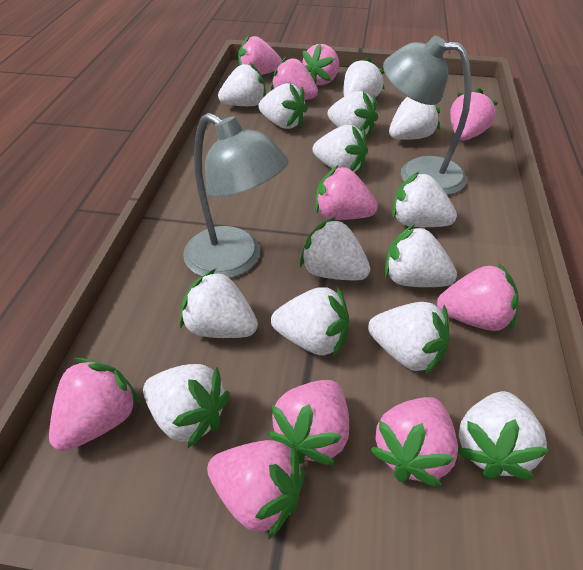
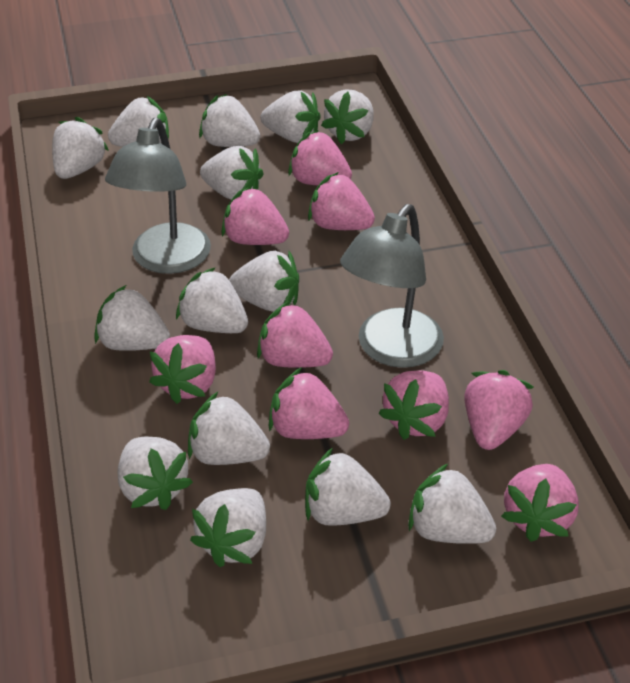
pink strawberry: [49,358,141,451] [207,440,305,540] [238,35,282,75] [268,380,349,465] [271,56,318,100] [302,44,339,85] [315,166,378,220] [370,397,458,487] [437,263,519,331] [450,88,498,141] = 10 -> [149,335,216,404] [221,186,289,245] [257,301,333,368] [269,367,349,439] [288,130,352,185] [308,172,375,230] [378,370,449,440] [464,370,533,450] [501,464,579,542] = 9

